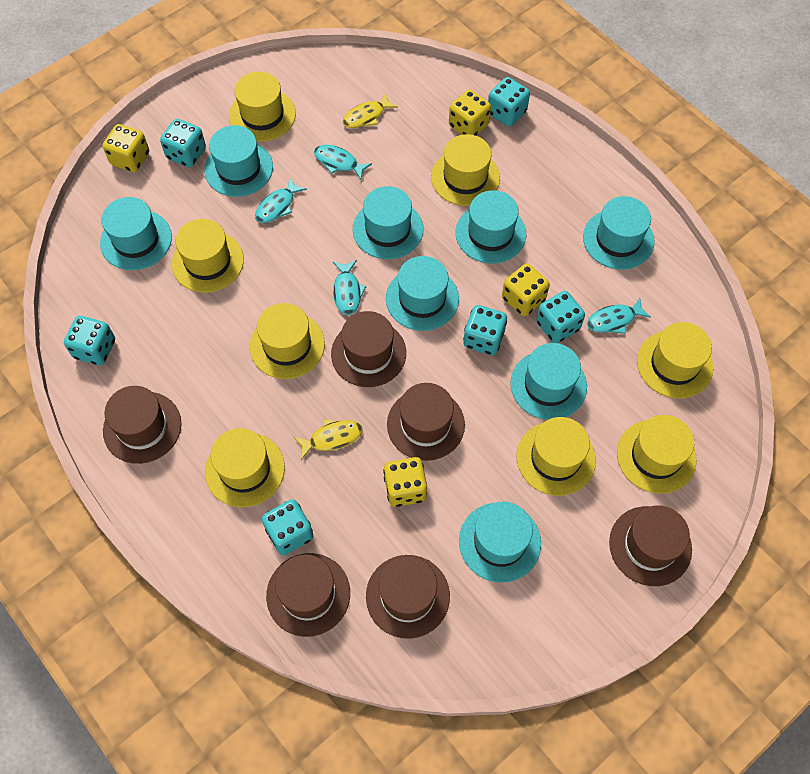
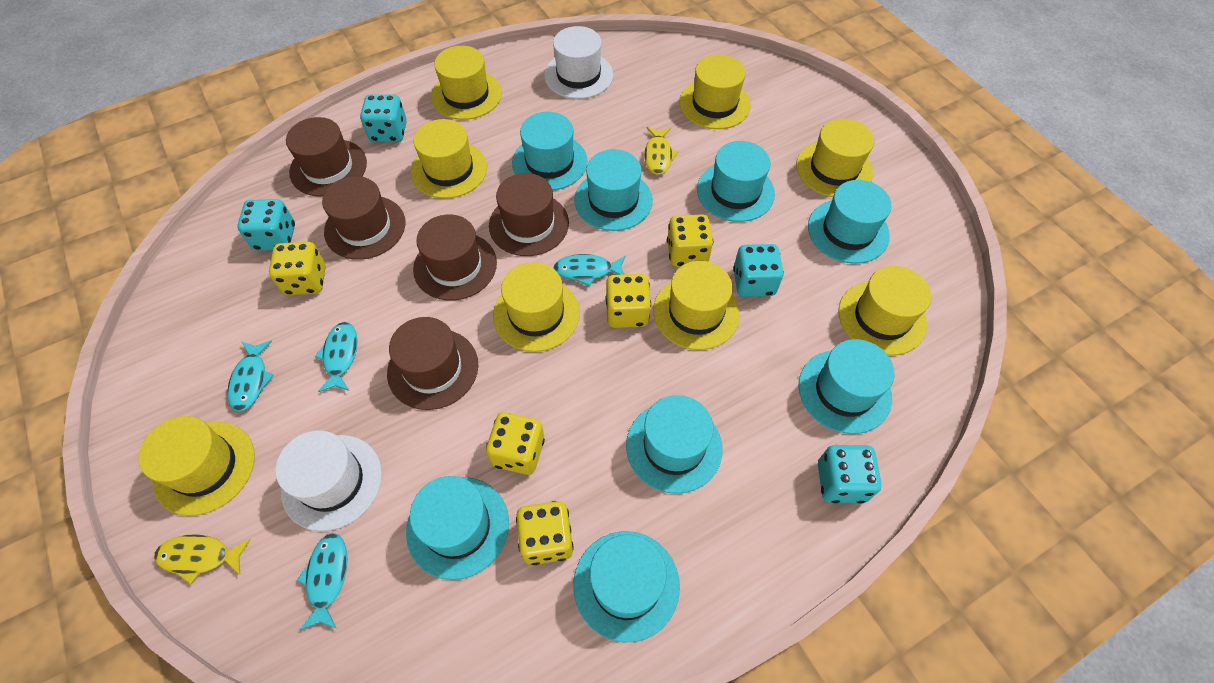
brown hat: [103,386,182,464] [266,553,350,637] [331,311,406,387] [366,555,450,639] [387,383,465,461] [609,505,692,586] = 6 -> [286,117,367,197] [322,176,405,260] [387,317,478,410] [413,214,497,301] [489,173,569,256] = 5
turquoise dice: [64,316,115,365] [160,119,206,167] [262,499,313,555] [463,305,507,355] [488,77,530,126] [536,291,585,343] = 6 -> [237,199,295,251] [360,95,407,142] [733,244,784,297] [818,445,882,504] = 4
white hat: none = 0 -> [276,430,382,531] [544,26,613,99] = 2
yellow dice: [103,124,149,172] [383,457,427,507] [449,90,491,136] [502,264,550,316] = 4 -> [269,242,326,295] [486,412,545,475] [516,501,574,565] [605,274,651,328] [667,214,713,267] = 5

